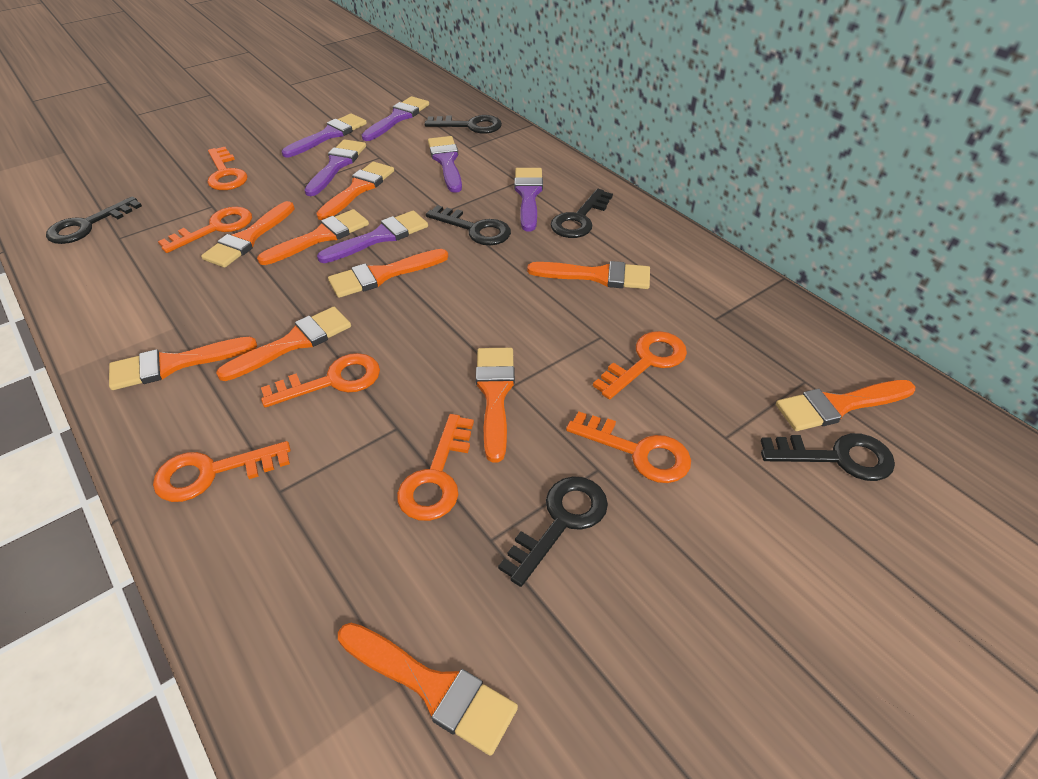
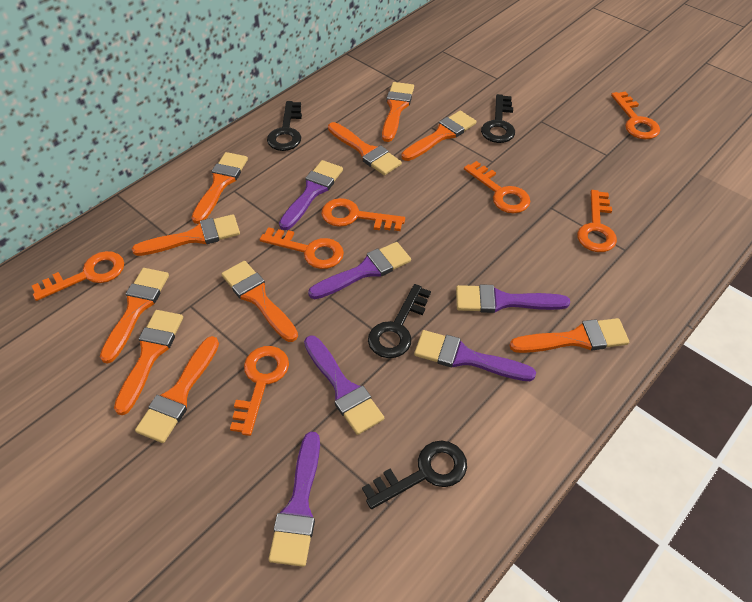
black key: [46,196,142,244] [424,115,502,134] [426,205,511,245] [498,476,608,587] [551,189,613,238] [761,433,895,481] = 6 -> [267,101,302,151] [362,441,467,509] [368,284,431,358] [481,94,515,143] = 4

